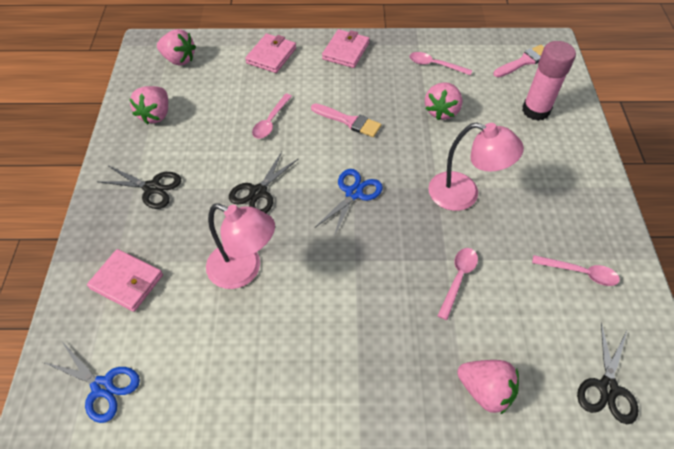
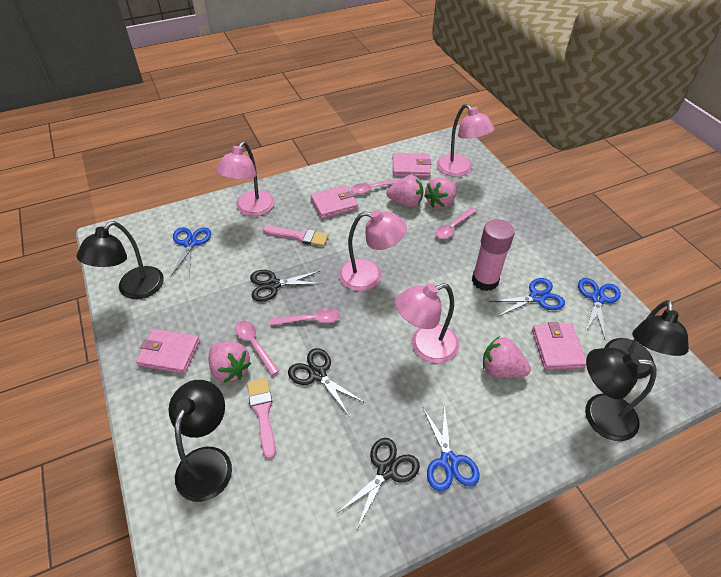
black lamp: none = 0 -> [77,221,164,299] [169,380,232,502] [585,348,657,441] [605,300,689,379] = 4
blue scissors: [43,342,140,423] [315,169,383,237] = 2 -> [170,227,211,277] [423,404,479,491] [488,278,565,317] [578,278,621,339] = 4
pink lamp: [206,203,275,289] [428,122,524,211] = 2 -> [216,141,275,216] [339,209,407,291] [395,283,459,363] [437,104,495,177] = 4
pink wallet: [87,249,163,312] [245,34,296,73] [322,29,370,68] = 3 -> [136,329,200,374] [310,185,358,219] [393,153,431,177] [532,322,586,370] = 4

